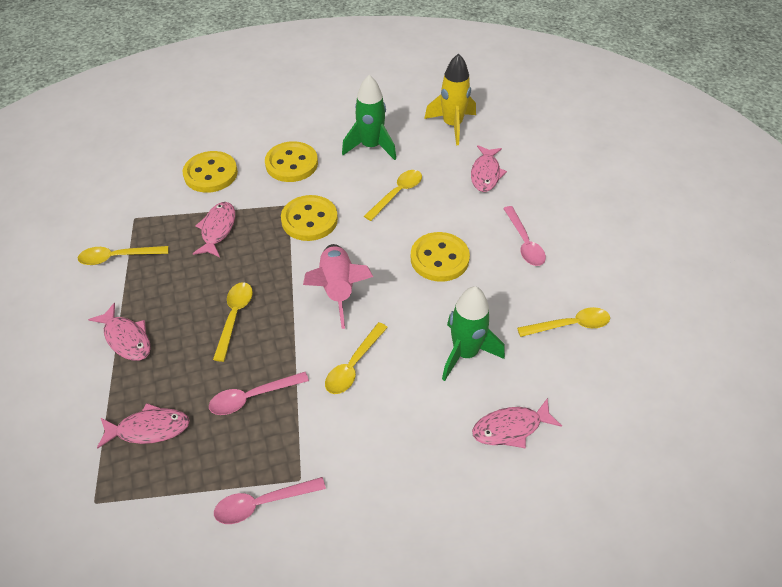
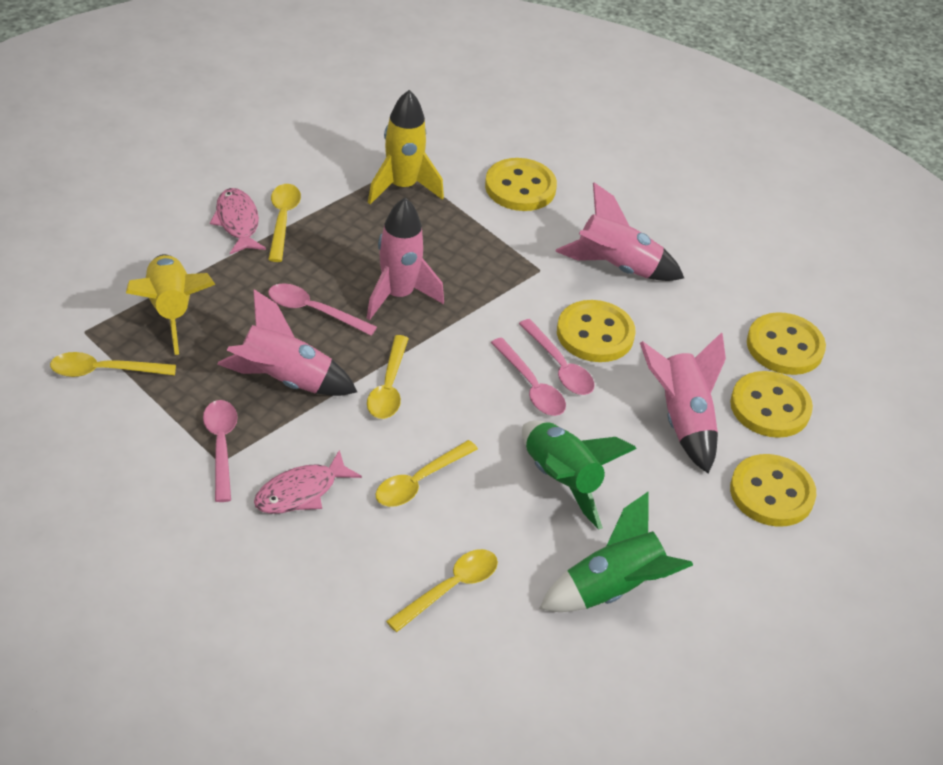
pink fish: [88,303,151,361] [97,403,190,449] [193,202,235,257] [471,145,507,192] [472,398,562,448] = 5 -> [210,188,266,254] [254,450,362,514] = 2
pink rocket: [303,244,373,329] = 1 -> [217,289,357,396] [367,198,444,320] [555,182,684,281] [640,332,726,473] = 4
pink spoon: [209,372,309,415] [214,477,326,524] [503,206,546,266] = 3 -> [203,400,238,502] [268,283,377,336] [491,338,566,416] [519,319,594,395] = 4
yellow button: [183,151,238,193] [265,141,318,182] [281,195,338,241] [411,232,470,282] = 4 -> [485,158,557,211] [557,300,635,362] [730,371,813,438] [730,454,816,527] [747,312,826,375] = 5
yellow rocket: [424,53,476,145] = 1 -> [126,254,215,355] [368,90,444,204] = 2

